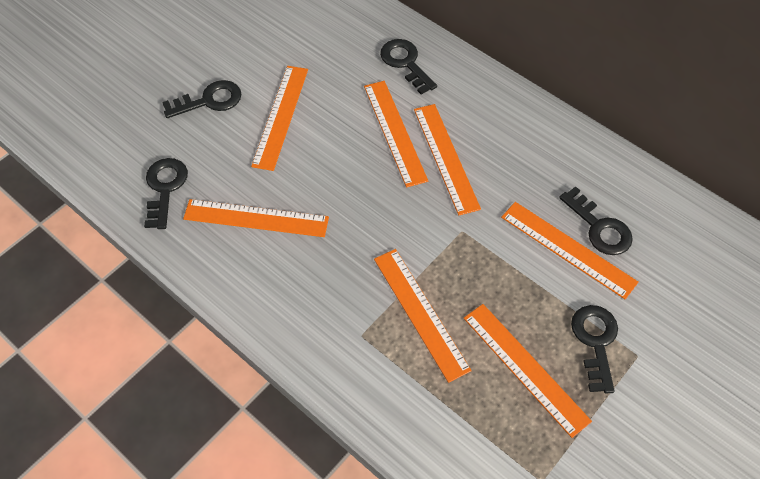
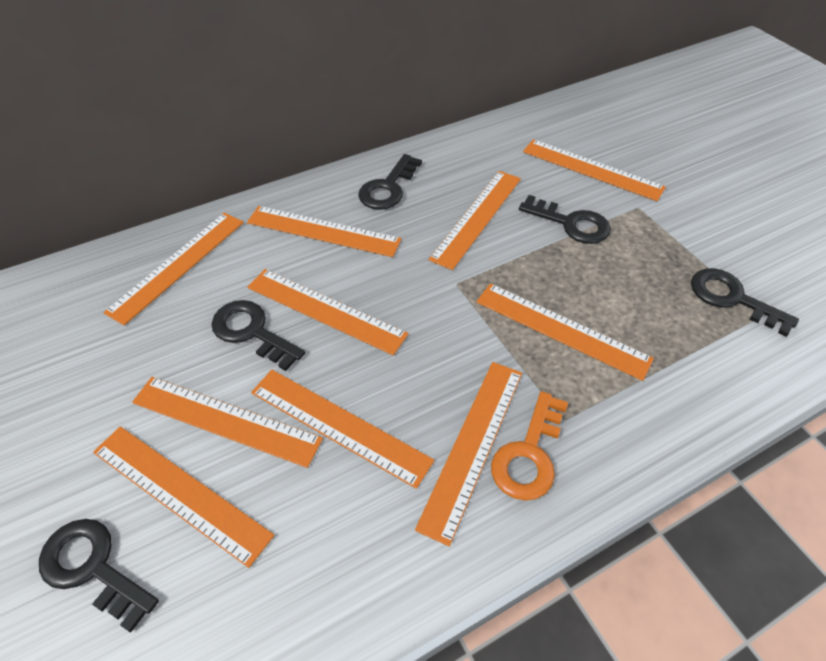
orange key: none = 0 -> [491,391,568,501] = 1
orange ruler: [183,199,329,237] [251,66,308,171] [364,81,428,187] [374,249,472,383] [414,104,481,215] [464,304,592,438] [501,202,639,299] = 7 -> [93,426,275,568] [103,213,244,326] [132,377,323,468] [247,206,402,257] [247,269,409,355] [251,370,435,489] [415,362,522,546] [429,171,521,270] [476,283,654,381] [523,139,666,201] = 10

